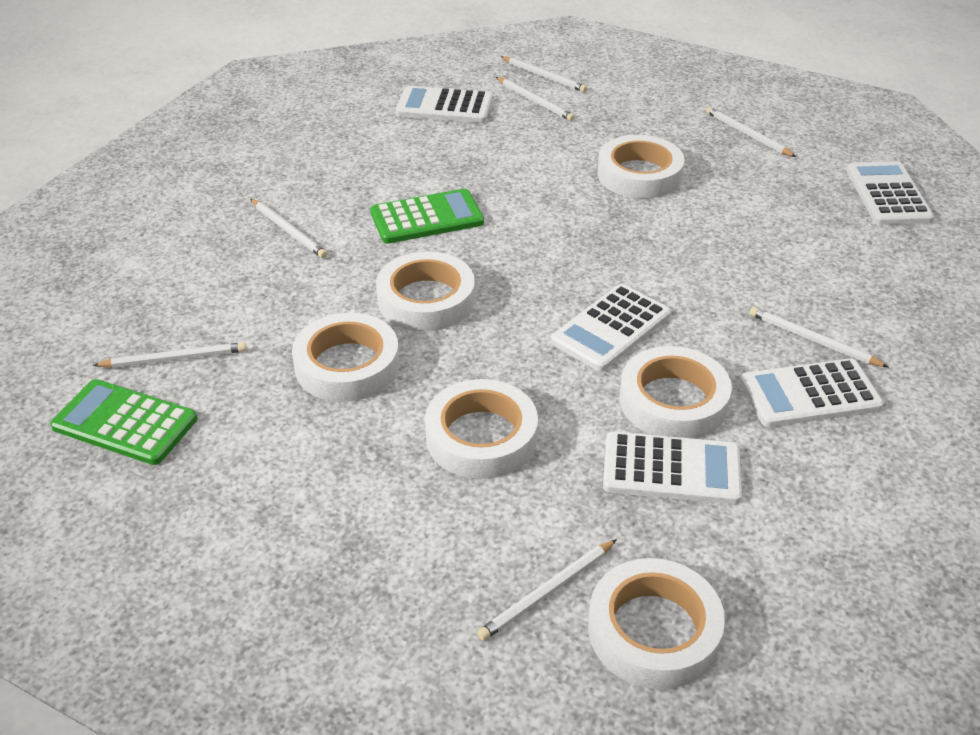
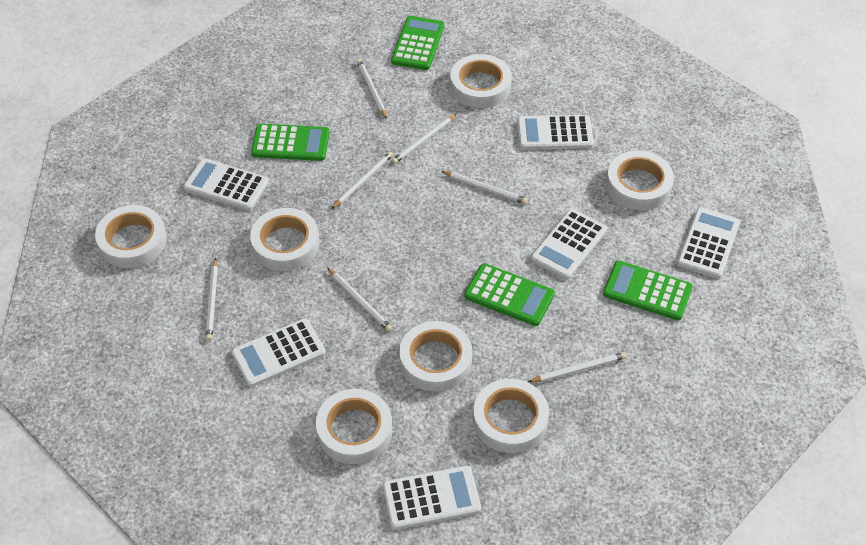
green calculator: [50,379,197,465] [370,189,484,244] = 2 -> [251,124,329,161] [391,16,444,70] [464,263,555,326] [603,260,693,320] = 4
white calculator: [396,86,492,123] [551,284,671,371] [603,432,742,504] [740,358,884,427] [846,161,934,225] = 5 -> [184,158,269,211] [231,318,326,387] [383,466,481,530] [517,115,594,150] [531,209,607,280] [677,207,740,279] = 6
white tape: [292,313,400,402] [376,251,475,332] [425,379,538,479] [588,558,725,689] [597,135,685,199] [619,346,732,439] = 6 -> [95,205,167,268] [250,208,320,271] [316,389,392,464] [399,321,472,392] [450,54,512,108] [473,379,549,453] [606,151,674,210] = 7

